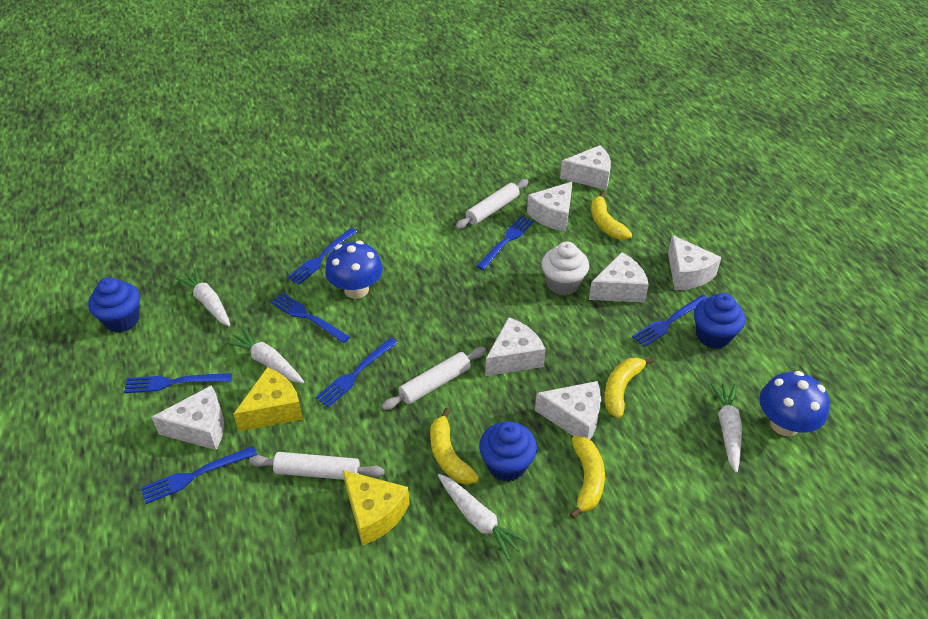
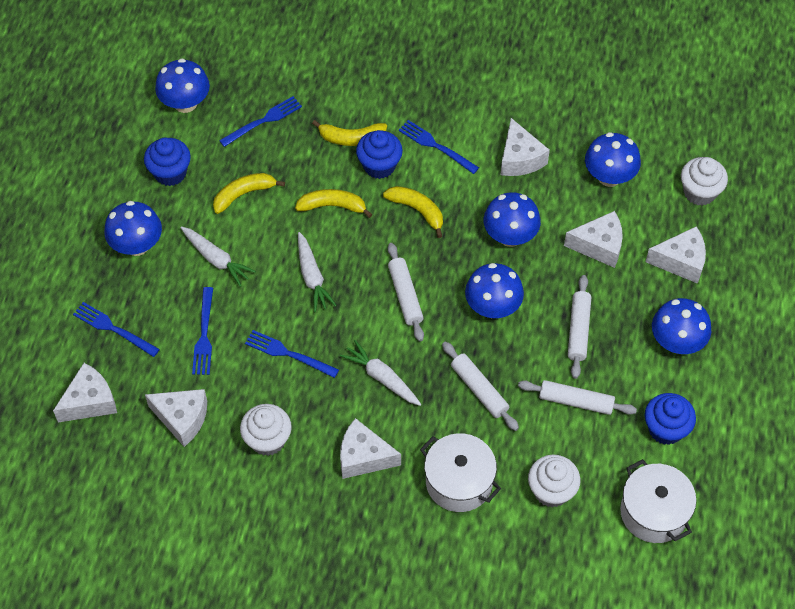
blue fork: [124,373,232,393] [141,446,257,504] [271,293,350,343] [287,228,357,285] [315,338,398,408] [476,216,534,270] [632,295,708,347] = 7 -> [73,302,160,357] [192,287,213,375] [219,96,302,147] [245,330,339,378] [399,120,479,174] = 5
blue mushroom: [325,241,383,299] [760,371,830,437] = 2 -> [104,201,162,256] [155,58,210,113] [465,263,524,318] [484,192,541,247] [585,132,641,187] [652,298,711,354] = 6
white carrot: [176,268,231,327] [225,328,304,383] [438,474,529,560] [710,383,742,473] = 4 -> [180,226,256,287] [298,232,337,312] [340,340,421,406] = 3
white cheese: [151,386,224,450] [485,317,546,376] [527,181,573,231] [535,381,601,440] [560,145,611,190] [589,252,649,303] [668,235,722,290] = 7 -> [53,363,117,422] [145,389,207,447] [340,418,401,479] [501,118,550,176] [564,211,623,268] [646,226,706,284] = 6
white cupcake: [541,242,589,295] = 1 -> [240,404,292,456] [528,455,581,507] [681,157,728,206] = 3
white pot: none = 0 -> [420,433,501,512] [620,459,696,543] = 2
white rolling pin: [249,452,385,480] [382,347,486,410] [455,179,529,229] = 3 -> [388,243,424,342] [442,342,519,431] [518,380,637,415] [568,275,591,379] = 4
yellow cheese: [233,367,303,431] [343,470,410,545] = 2 -> none = 0

